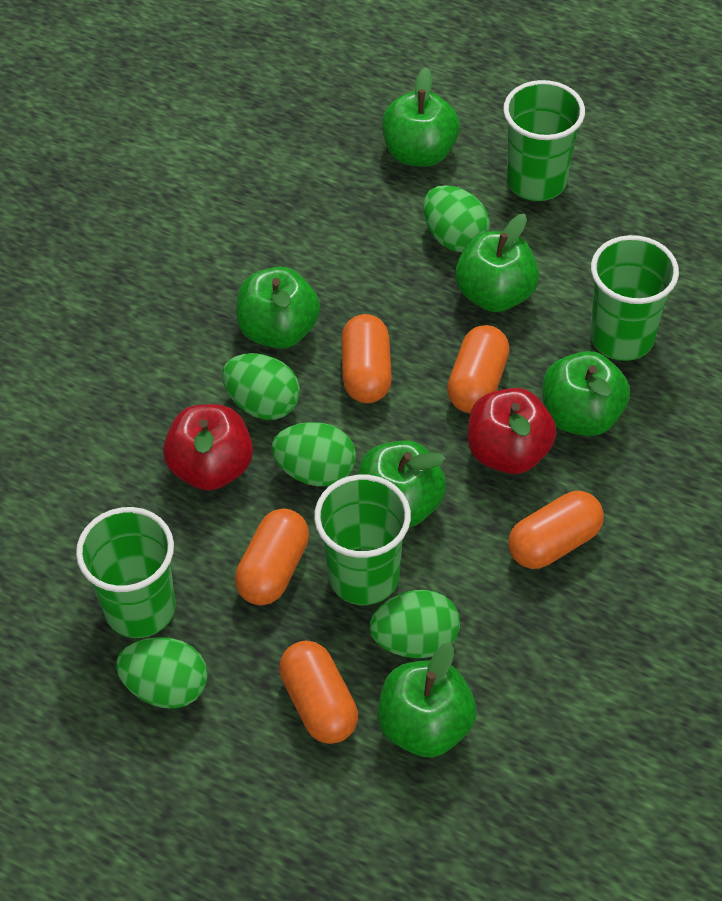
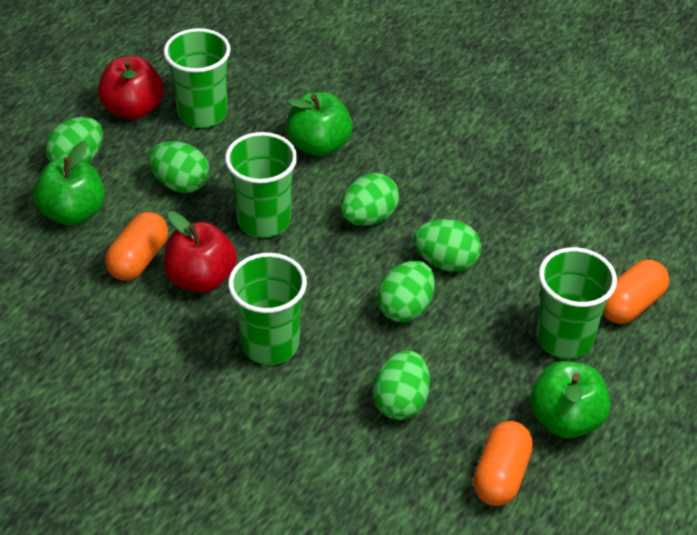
green apple: [236,267,320,349] [357,440,446,528] [377,642,476,758] [382,67,460,167] [455,214,539,312] [542,351,630,436] = 6 -> [33,141,105,226] [286,92,352,157] [530,361,610,438] = 3
green egg: [116,637,208,709] [222,353,300,420] [272,422,356,486] [370,590,460,658] [423,185,490,252] = 5 -> [45,117,103,163] [148,141,209,193] [341,173,399,226] [373,350,430,420] [377,261,435,322] [413,219,481,272] = 6
orange capsule: [235,509,309,605] [279,641,358,744] [341,314,392,403] [447,325,510,413] [508,491,604,569] = 5 -> [105,212,168,280] [473,421,533,506] [603,260,669,324] = 3

